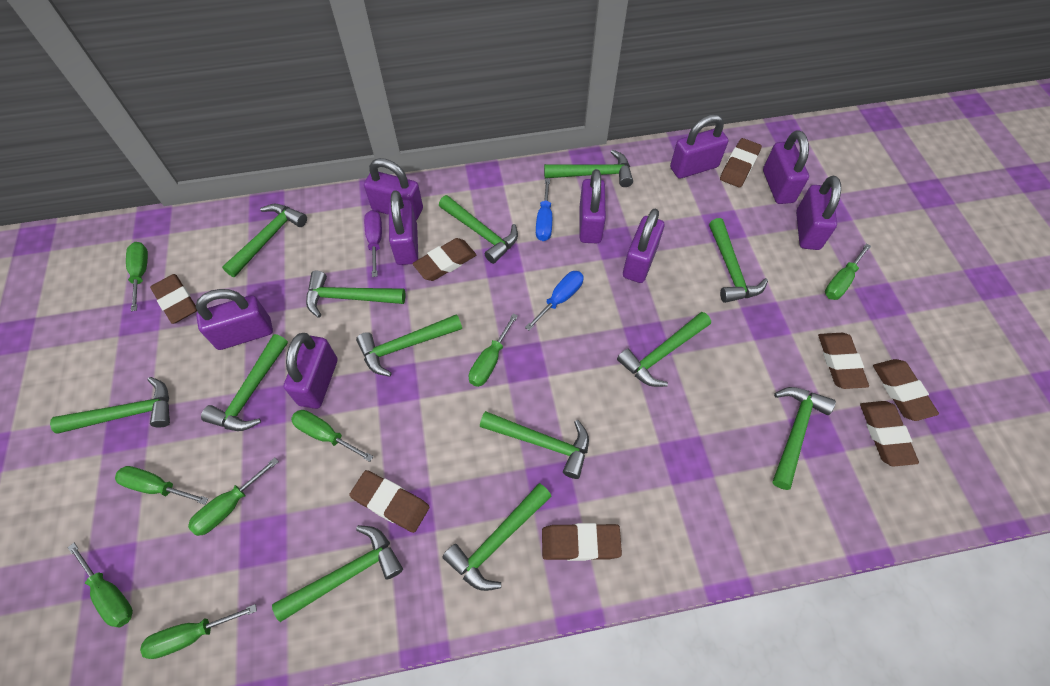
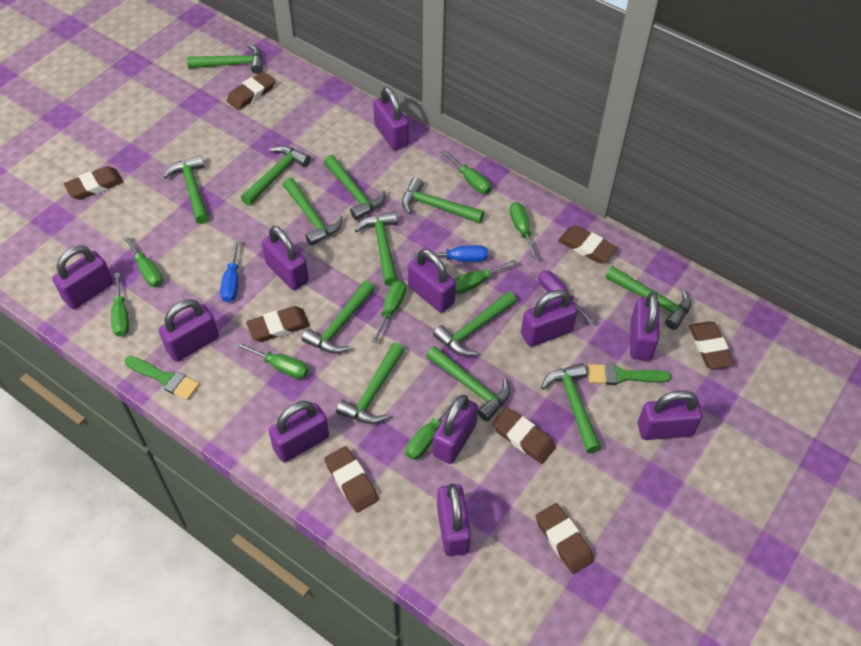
green brush: none = 0 -> [124,356,200,400] [588,364,671,385] = 2
purple padlock: [196,289,273,350] [284,333,337,409] [364,158,423,220] [389,190,418,265] [580,169,606,243] [623,209,664,283] [670,114,728,179] [763,130,809,204] [796,176,841,250] = 9 -> [52,245,113,309] [159,299,219,362] [262,226,309,290] [269,401,329,462] [373,87,409,150] [408,249,456,313] [433,395,478,464] [437,483,471,556] [521,289,578,347] [630,292,659,361] [638,390,702,440] = 11

